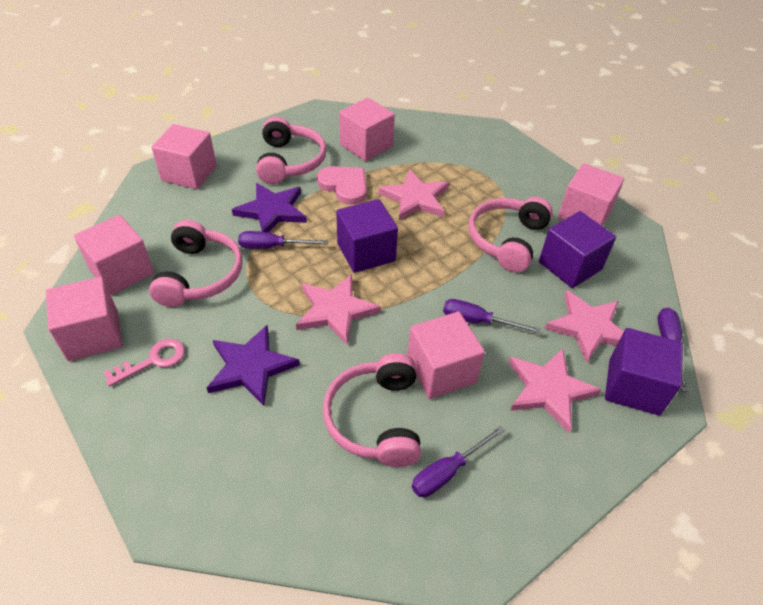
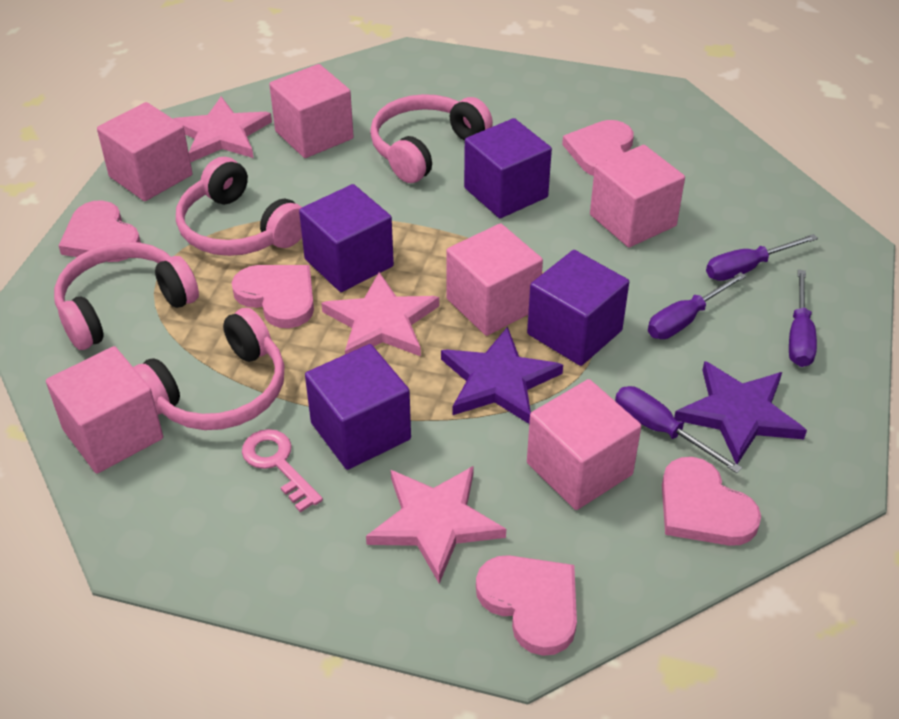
pink heart: [317,166,367,205] = 1 -> [59,200,141,262] [232,265,314,328] [476,555,577,656] [562,120,634,176] [662,457,761,546] = 5
pink star: [296,274,381,345] [378,169,449,220] [508,349,601,433] [544,290,624,363] = 4 -> [173,96,272,162] [321,272,439,356] [366,466,506,584] = 3
purple cube: [336,199,398,273] [539,211,616,288] [605,328,683,416] = 3 -> [299,184,394,292] [305,344,411,470] [464,118,552,218] [527,250,629,366] = 4

